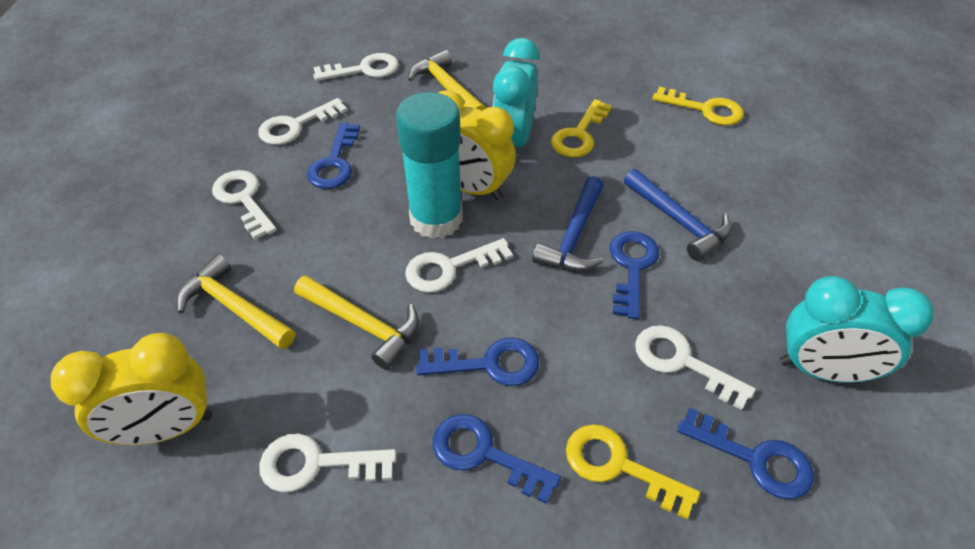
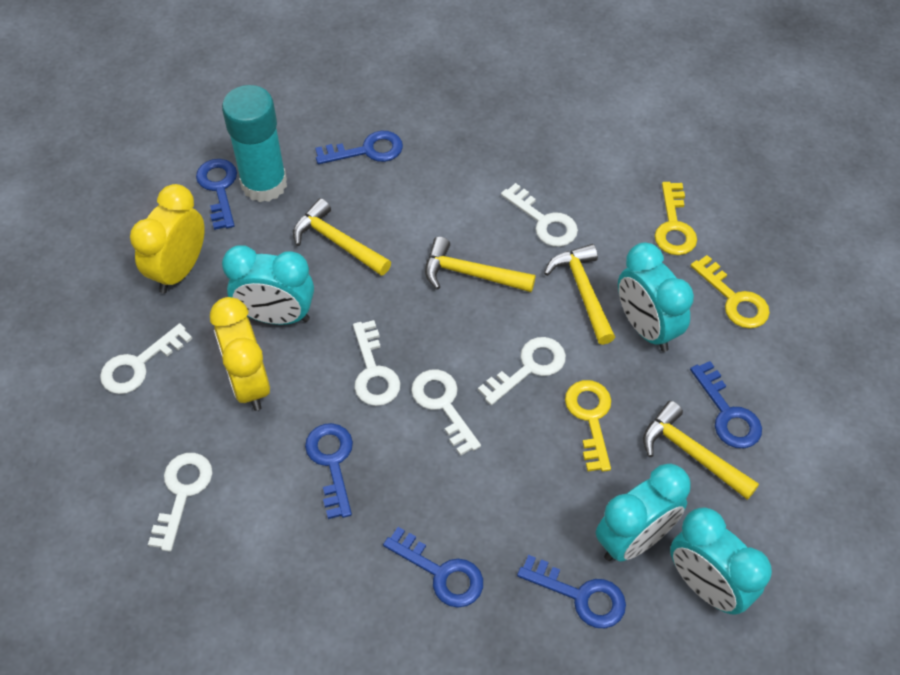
blue hammer: [532,176,604,272] [624,169,732,261] = 2 -> none = 0
blue key: [307,122,360,189] [416,337,539,386] [433,414,561,504] [610,231,659,319] [677,408,814,499] = 5 -> [196,159,237,230] [305,423,353,519] [315,131,403,164] [383,527,483,608] [517,555,626,628] [690,361,762,448] = 6
turquoise clock: [493,38,540,148] [780,276,934,383] = 2 -> [222,245,314,325] [596,464,691,562] [618,243,694,352] [670,507,772,615] = 4
yellow hammer: [177,254,295,349] [294,276,419,370] [408,50,486,111] = 3 -> [293,198,391,276] [425,237,536,292] [544,244,615,345] [643,401,759,500] = 4

